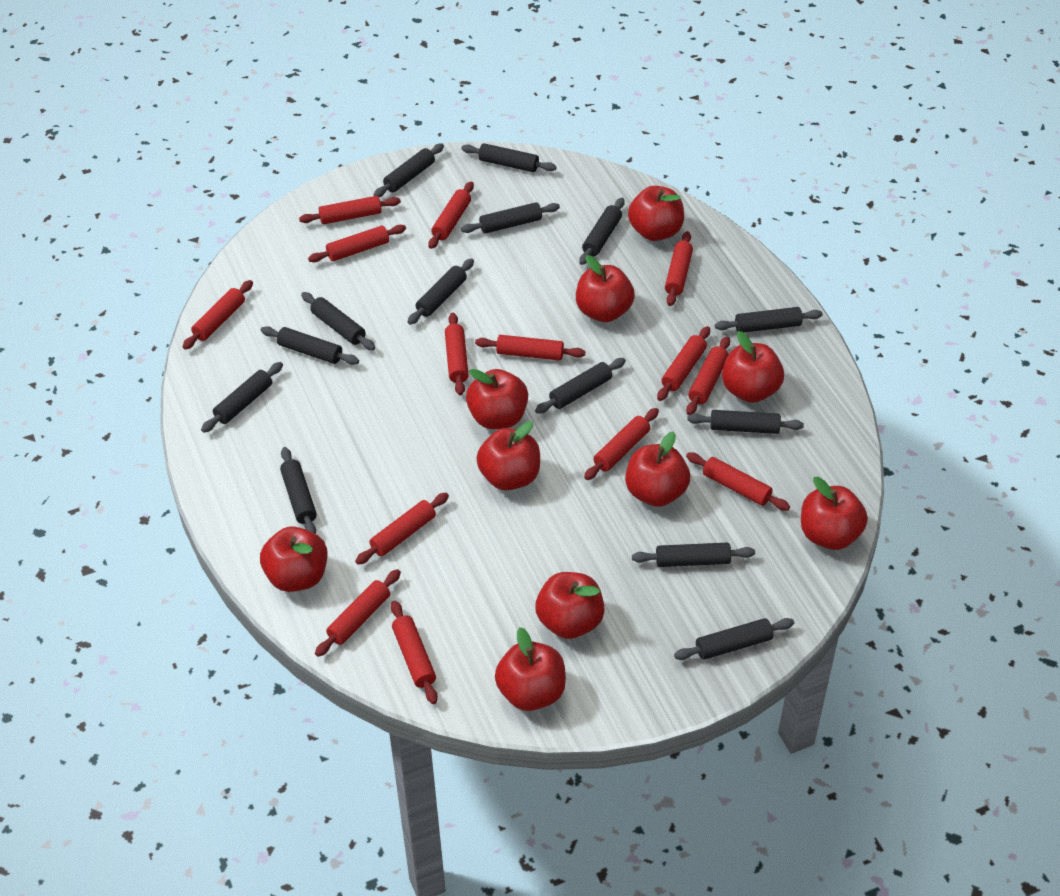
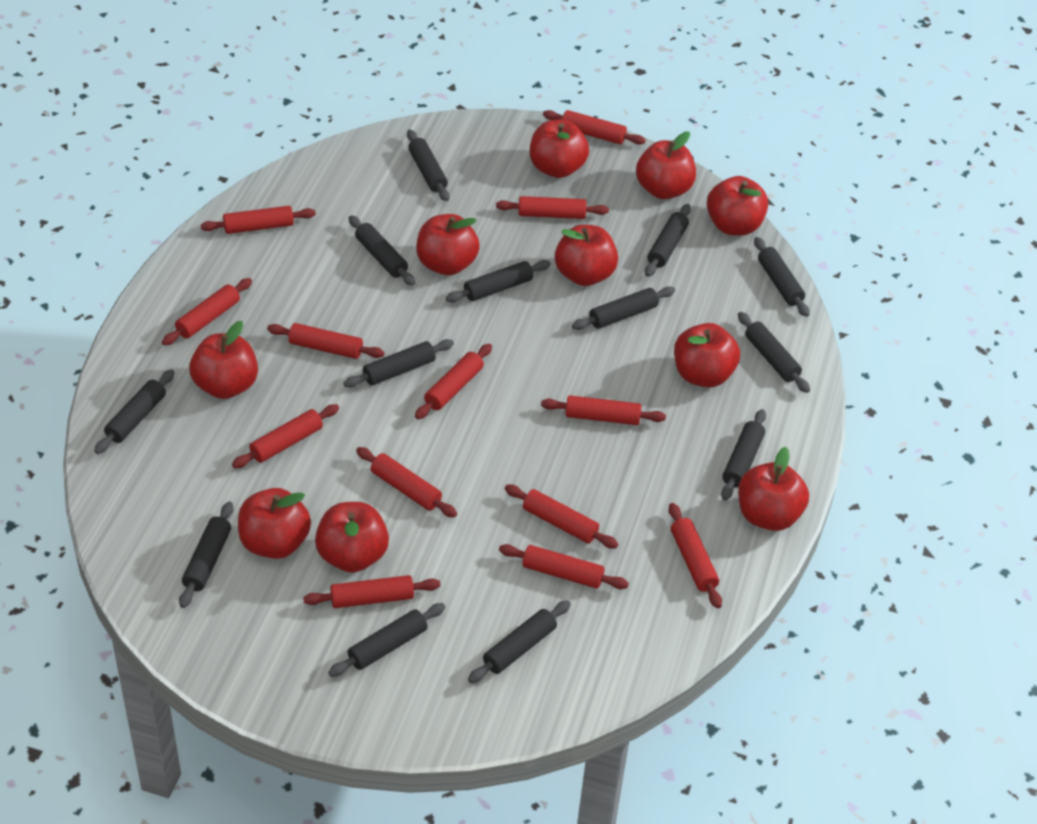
black rolling pin: [201,362,283,433] [261,326,359,365] [280,447,317,534] [301,292,375,350] [373,143,444,197] [408,258,474,325] [461,143,556,172] [461,202,560,234] [535,358,626,414] [579,198,625,265] [632,542,755,567] [674,618,794,660] [687,410,804,434] [715,307,823,333] = 14 -> [94,369,175,454] [179,502,233,608] [328,603,445,677] [343,339,454,388] [349,215,415,286] [407,129,450,201] [446,260,551,302] [468,600,571,683] [572,286,675,330] [645,204,691,277] [721,409,766,500] [738,312,810,393] [754,237,810,317] = 13
red rolling pin: [183,280,253,350] [299,196,401,224] [308,225,406,262] [315,569,401,657] [355,493,449,565] [391,601,438,704] [428,181,474,249] [445,313,469,395] [475,335,585,361] [584,408,659,480] [657,326,710,401] [665,231,693,306] [686,337,730,415] [686,452,790,511] = 14 -> [162,278,252,346] [201,206,316,234] [232,404,339,468] [267,323,385,359] [303,575,440,608] [356,447,457,517] [415,344,492,419] [496,196,609,219] [499,544,629,589] [505,485,618,549] [541,395,666,425] [543,110,646,145] [669,503,722,608] = 13

